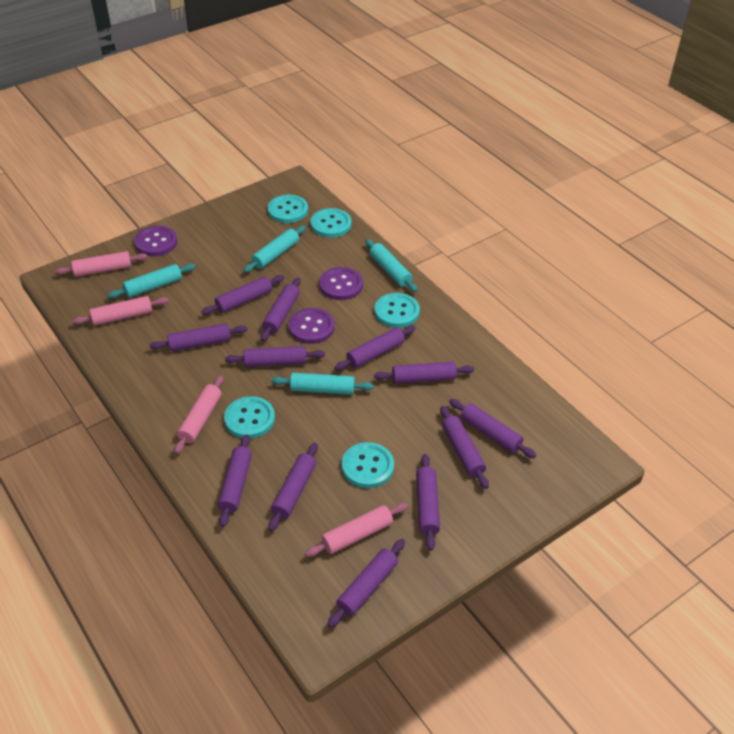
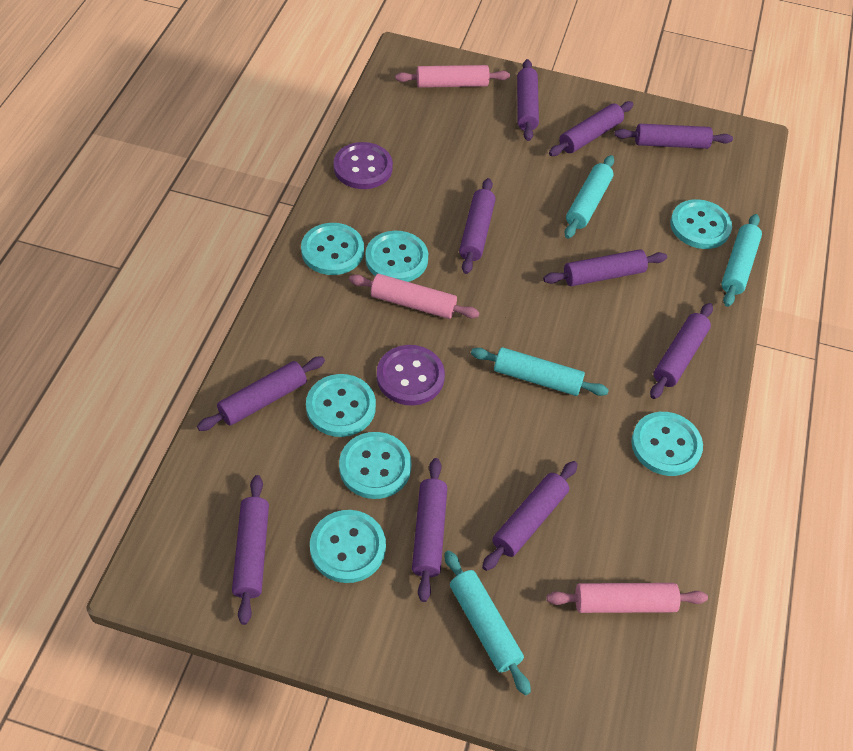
pink rolling pin: [55,251,147,277] [72,296,169,326] [174,375,224,454] [305,503,408,557] = 4 -> [349,274,480,319] [395,65,510,88] [547,583,708,613] = 3
purple button: [134,226,177,256] [289,308,335,344] [319,267,363,300] = 3 -> [334,142,393,189] [377,345,445,405] = 2
purple rolling pin: [150,323,247,351] [201,275,284,315] [218,434,252,527] [225,346,325,367] [261,277,301,341] [269,443,318,531] [327,539,405,628] [334,326,415,370] [374,362,474,384] [416,454,440,551] [440,406,489,489] [449,399,536,458] = 12 -> [197,357,325,431] [232,475,269,625] [412,458,447,602] [459,178,495,274] [482,461,578,571] [517,59,539,141] [543,249,667,286] [549,101,634,156] [614,124,733,149] [650,303,713,399] = 10
turquoise button: [224,396,275,439] [268,195,308,223] [311,208,352,238] [342,442,394,488] [375,293,420,328] = 5 -> [301,223,364,275] [306,374,376,437] [310,510,386,583] [339,432,411,499] [365,231,428,282] [631,412,703,476] [670,199,732,249] = 7

